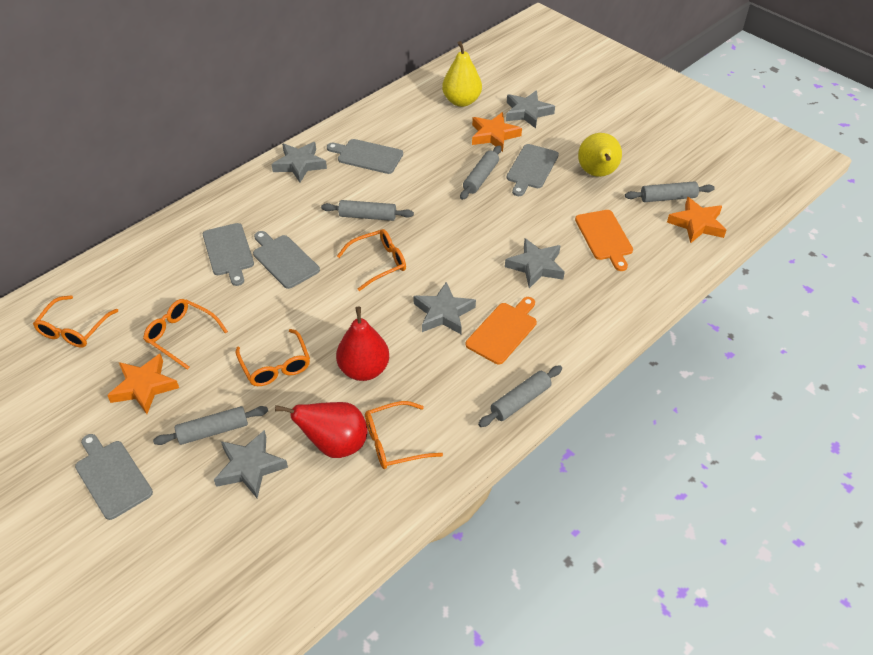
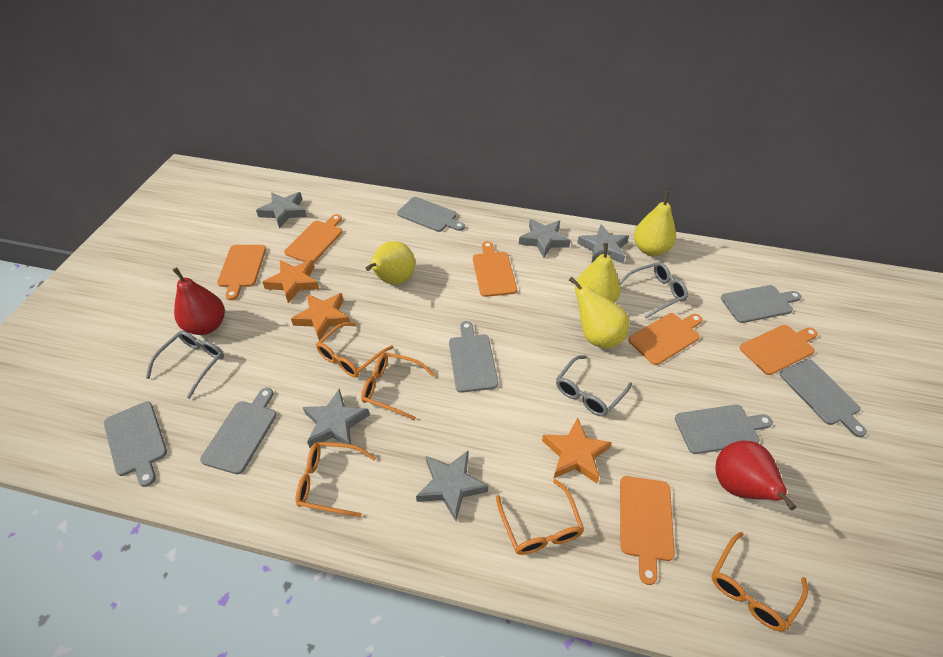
grey cutting board: [75,434,153,520] [203,223,254,286] [253,231,320,289] [327,139,403,174] [507,144,559,196] = 5 -> [104,401,167,487] [200,388,277,474] [397,197,465,232] [449,321,498,393] [675,405,773,454] [721,285,801,323] [779,359,867,437] = 7
grey glasses: none = 0 -> [146,331,224,399] [556,355,632,416] [619,262,688,318] = 3
grey rolling pin: [153,406,268,445] [321,200,414,221] [460,145,501,200] [478,365,562,427] [625,181,715,202] = 5 -> none = 0
orange cutting board: [466,297,537,365] [575,210,633,271] = 2 -> [217,245,266,300] [284,214,342,263] [473,241,517,297] [620,476,675,585] [628,313,702,365] [740,325,818,375] = 6
yellow pear: [442,41,482,107] [578,133,622,177] = 2 -> [366,241,415,285] [569,277,629,349] [575,243,620,303] [634,191,676,256] = 4

